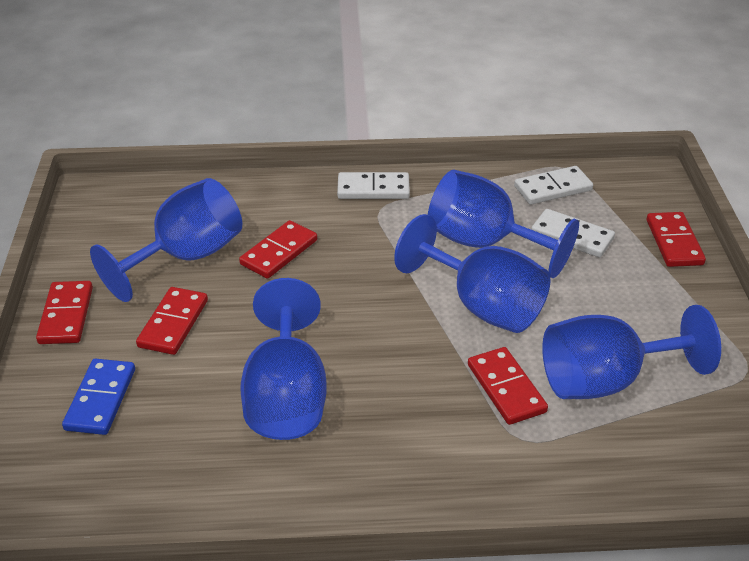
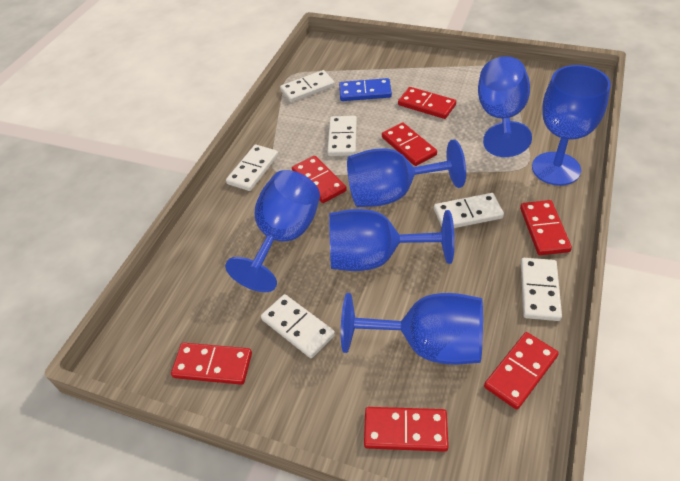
blue goblet: [90,178,242,302] [240,278,327,440] [394,214,551,333] [428,170,579,278] [542,305,721,399] = 5 -> [225,170,320,292] [329,209,455,271] [341,293,483,365] [347,139,466,207] [478,56,532,157] [532,65,611,186] = 6
red domino: [36,281,93,344] [136,287,208,355] [239,220,317,279] [468,347,548,425] [647,212,706,267] = 5 -> [171,343,252,385] [292,156,347,203] [364,407,449,452] [382,122,437,166] [398,87,456,119] [484,332,559,410] [520,200,572,255] = 7
white domino: [337,172,410,199] [514,166,593,205] [531,209,615,258] = 3 -> [226,145,279,191] [261,294,335,358] [280,70,335,102] [327,116,357,156] [434,193,504,228] [521,258,562,321] = 6

